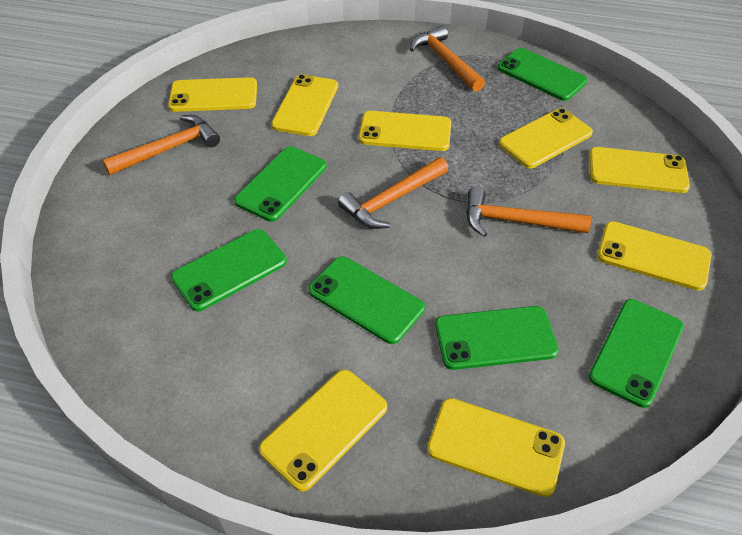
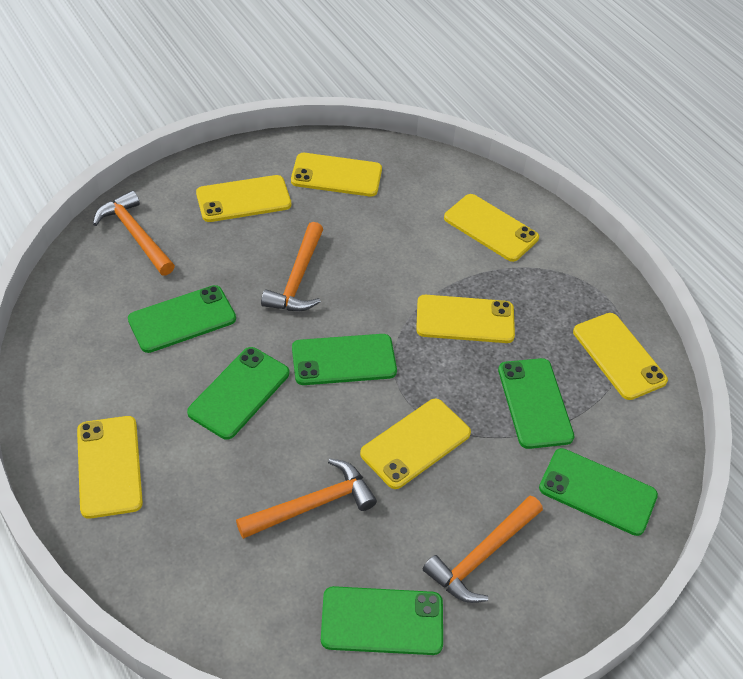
yellow phone: [168,77,257,112] [259,370,387,491] [271,74,338,136] [359,111,451,151] [427,398,565,497] [499,108,593,168] [589,147,690,193] [597,221,711,291] = 8 -> [77,416,143,519] [196,175,291,222] [291,153,382,196] [360,399,471,489] [416,295,515,343] [444,194,539,262] [573,313,668,400] = 7

